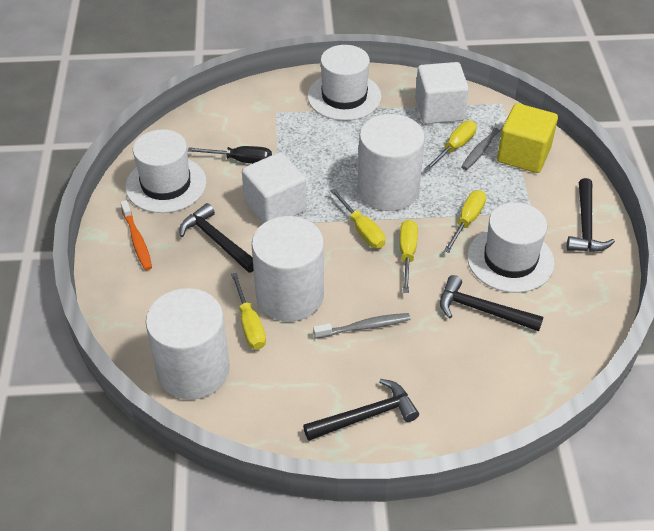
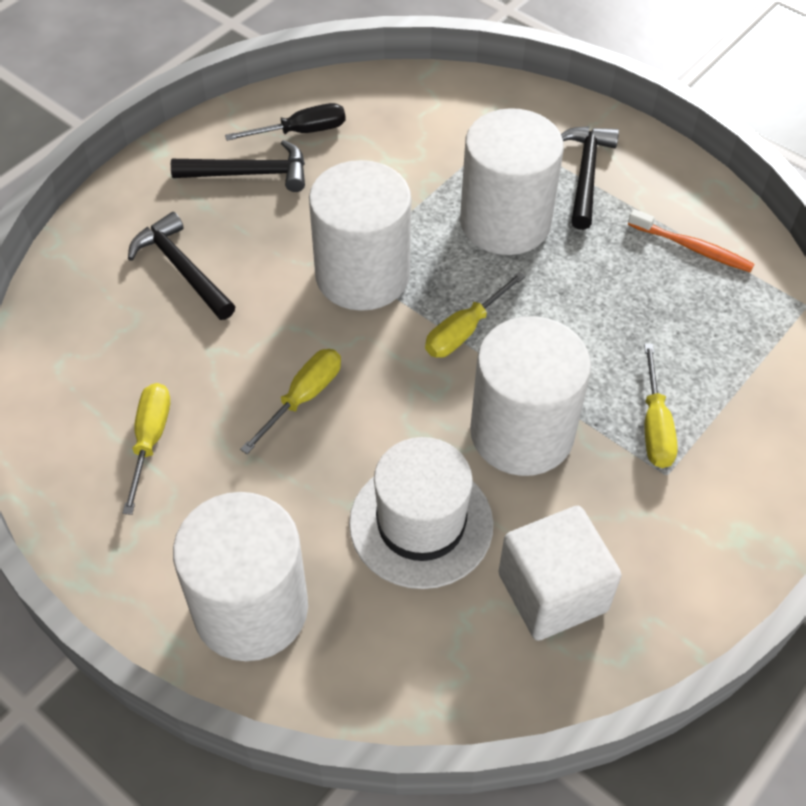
black hammer: [179,203,254,273] [303,379,419,441] [440,275,543,331] [567,178,615,252] = 4 -> [128,212,235,320] [171,140,305,192] [561,127,619,230] = 3
grey toothbrush: [313,313,410,339] [461,115,507,170] = 2 -> none = 0
white cube: [242,152,307,223] [415,62,469,124] = 2 -> [498,506,622,641] = 1
white cylinder: [146,288,230,400] [252,216,324,321] [358,114,425,211] = 3 -> [173,492,308,661] [309,160,411,311] [460,108,564,255] [470,316,591,476] = 4
white hat: [125,129,207,213] [308,45,382,121] [467,202,554,293] = 3 -> [349,437,493,589] = 1
yellow cube: [497,103,558,173] = 1 -> none = 0
yellow screwdriver: [231,273,266,349] [330,189,385,248] [400,220,418,293] [425,121,477,171] [444,190,486,253] = 5 -> [123,383,170,515] [240,349,341,454] [425,272,526,358] [644,344,678,468] = 4

